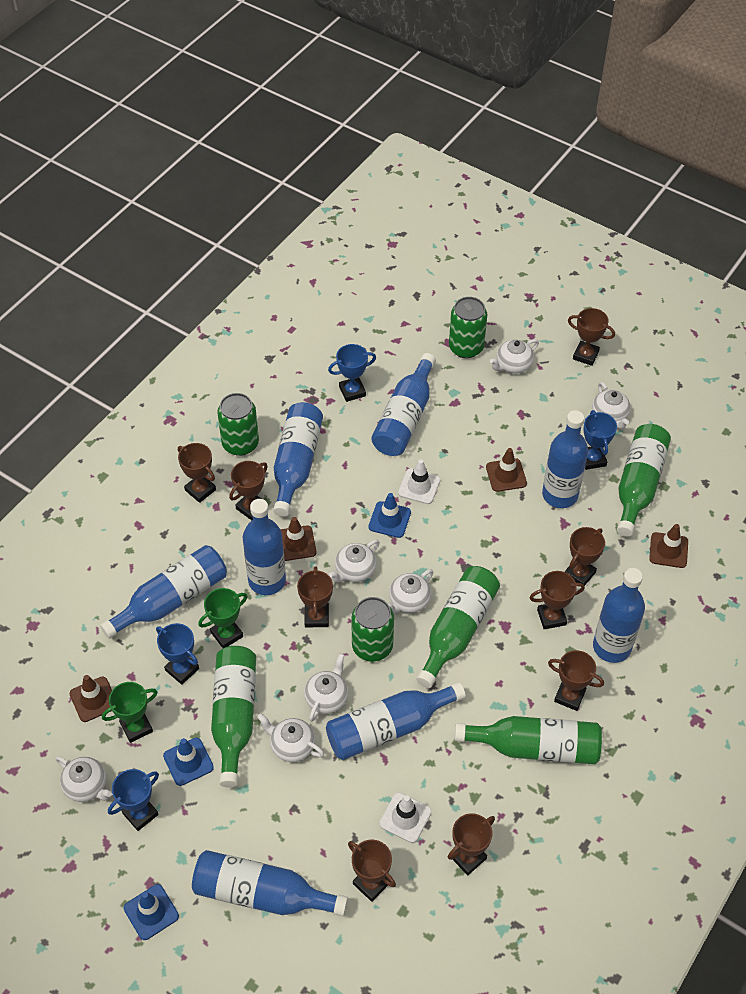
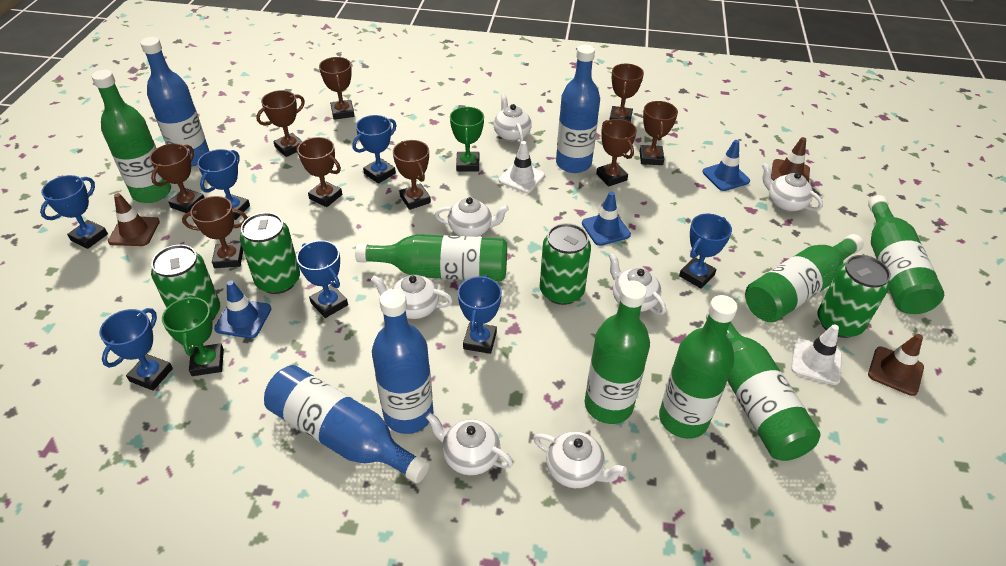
blue bottle: [100,545,227,639] [192,850,348,916] [243,499,286,595] [273,402,323,517] [326,682,466,760] [371,353,436,456] [542,410,588,508] [593,568,645,663] = 8 -> [140,37,209,167] [264,365,429,483] [372,289,433,434] [556,45,600,173] = 4
blue trophy: [108,769,159,831] [156,623,199,685] [328,344,376,402] [584,410,617,470] = 4 -> [40,175,108,249] [99,308,173,391] [197,149,250,220] [296,240,348,318] [353,115,397,184] [458,275,502,354] [679,214,732,289] = 7
brown traffic cone: [70,675,112,722] [280,517,316,561] [486,448,527,492] [649,524,688,568] = 4 -> [108,193,160,246] [771,137,810,182] [868,334,924,396] = 3
green bottle: [211,646,256,788] [416,566,500,688] [455,716,602,764] [617,424,671,537] = 4 -> [92,70,171,203] [355,234,507,282] [585,280,650,424] [659,295,737,439] [706,312,821,461] [745,234,864,322] [868,195,944,314] = 7
green can: [217,393,259,456] [351,597,394,662] [449,297,487,358] = 3 -> [151,245,220,321] [240,212,300,294] [540,223,591,305] [817,255,891,338] = 4

